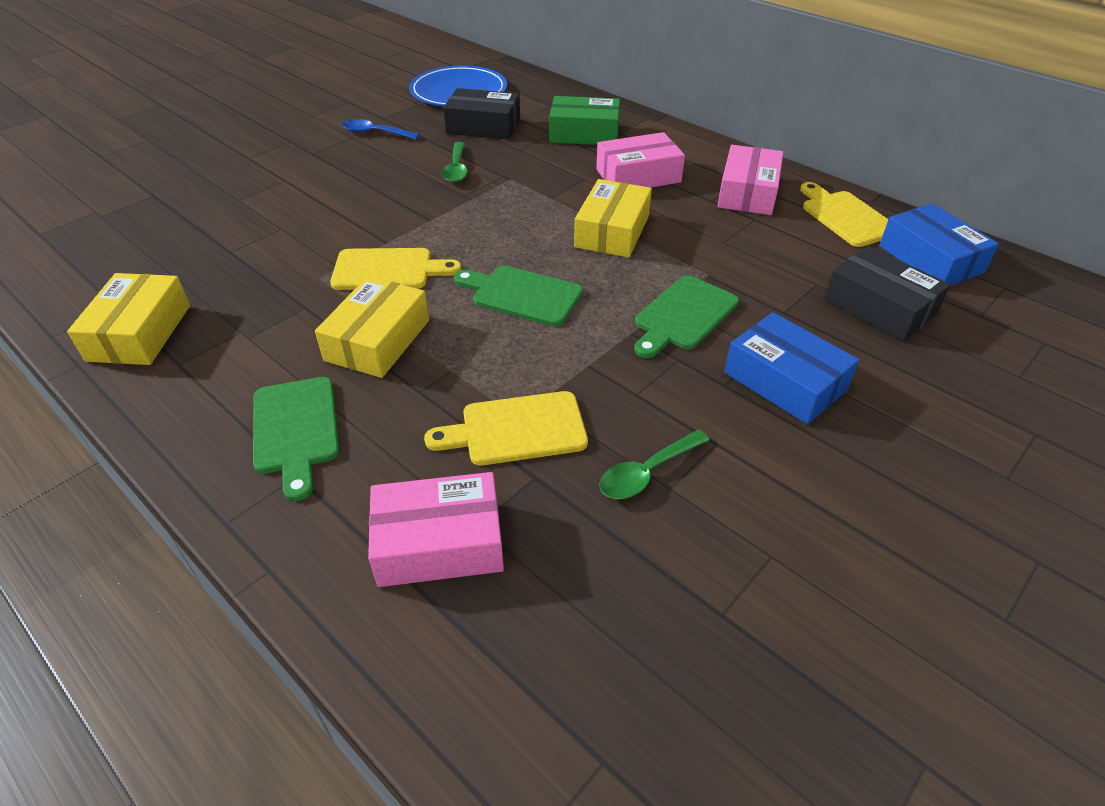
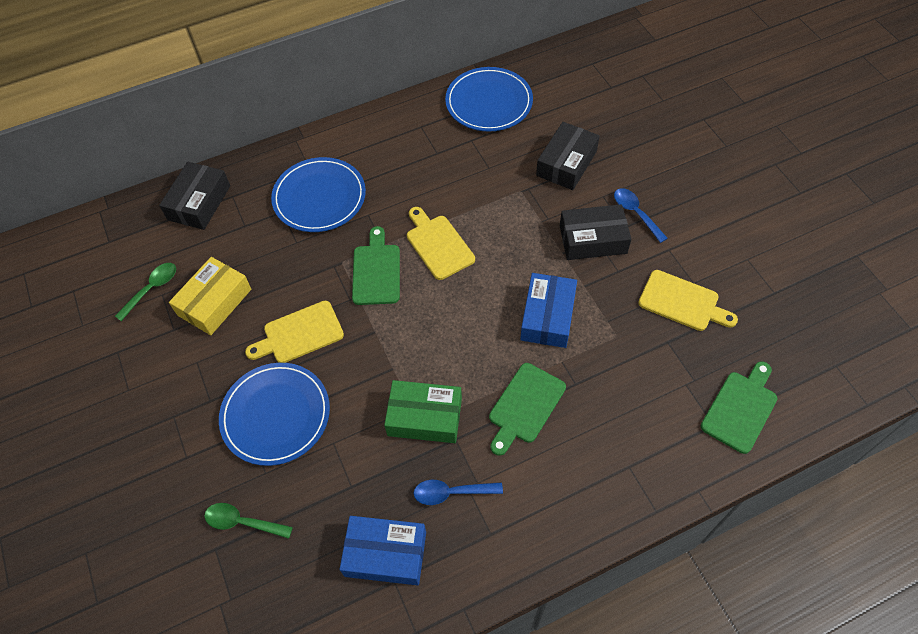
black box: [443,88,520,140] [824,246,950,342] = 2 -> [159,162,230,230] [536,122,600,190] [560,204,631,260] = 3
blue plate: [409,65,507,106] = 1 -> [219,363,330,466] [271,157,366,232] [445,67,533,132] = 3
blue spoon: [342,119,420,140] = 1 -> [413,480,503,505] [614,188,668,243] = 2
pink box: [368,472,504,587] [596,132,685,188] [717,145,784,215] = 3 -> none = 0
yellow box: [67,273,190,365] [315,276,429,378] [574,179,652,258] = 3 -> [169,257,251,335] = 1

